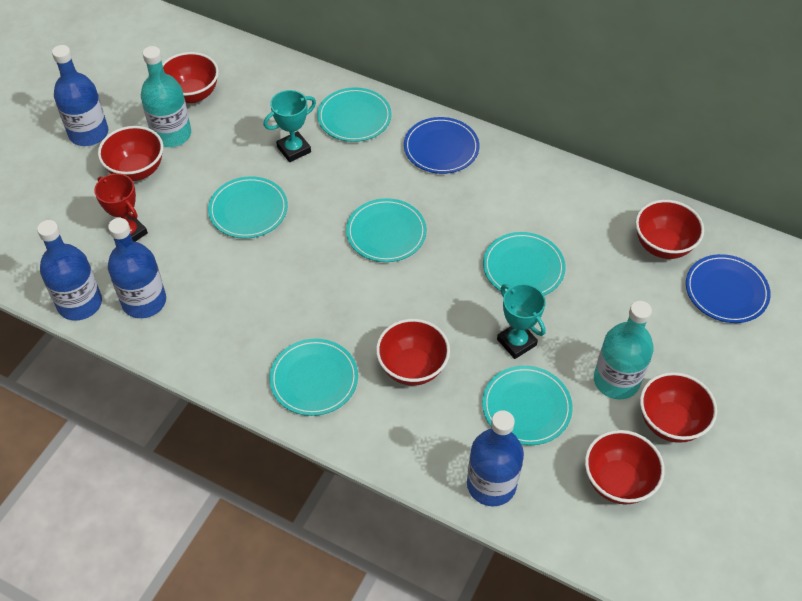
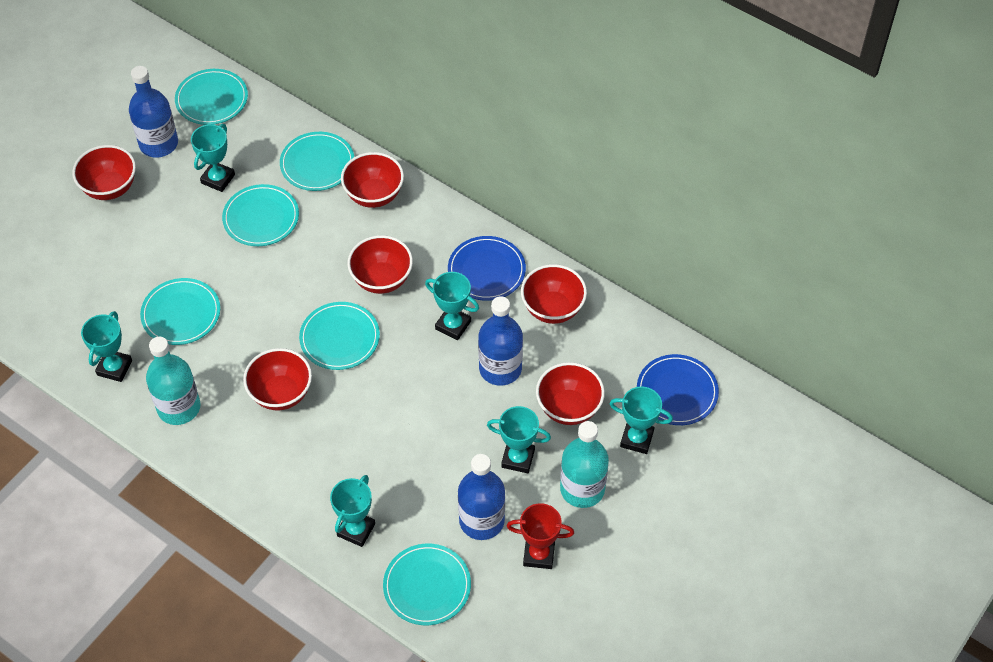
blue bottle: [37,220,102,321] [52,45,108,146] [108,218,166,318] [467,410,524,506] = 4 -> [129,66,178,158] [458,454,505,540] [478,296,523,386] = 3
turquoise trophy: [264,90,316,162] [497,284,546,359] = 2 -> [81,311,132,382] [191,124,235,192] [330,475,375,547] [425,272,479,340] [487,406,551,473] [610,387,673,454] = 6

